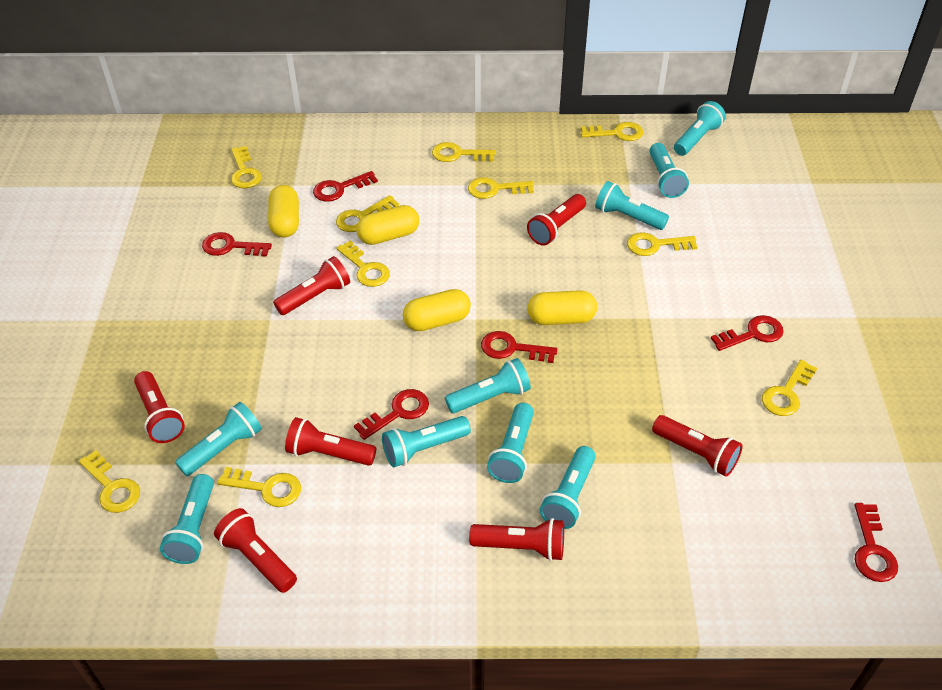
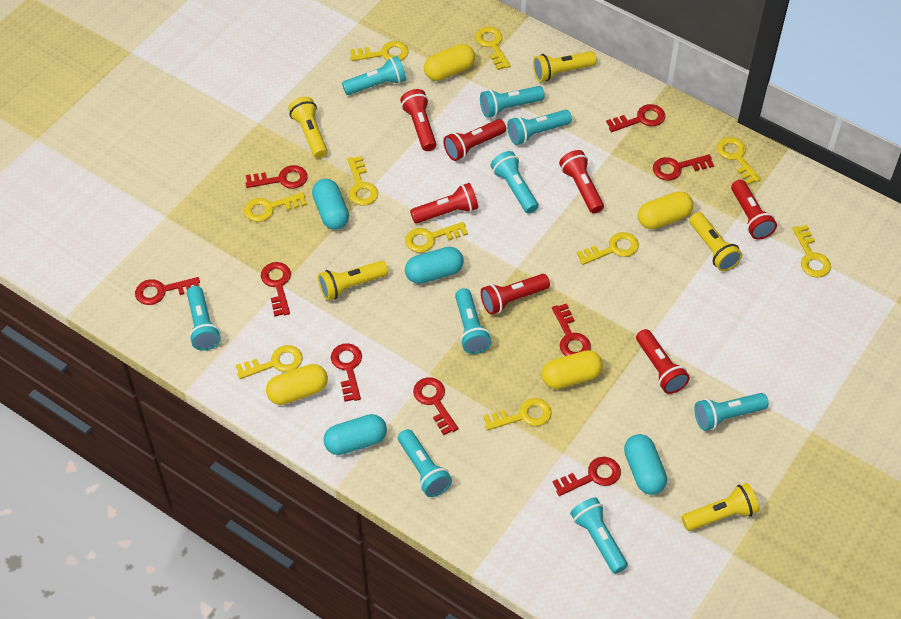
red key: [202,232,272,257] [313,171,378,202] [354,389,429,440] [481,331,557,363] [711,315,784,351] [854,503,898,582] = 6 -> [135,277,200,305] [245,165,308,189] [261,262,291,316] [331,343,362,402] [413,377,459,435] [552,303,591,356] [552,457,621,496] [606,104,665,132] [653,154,714,180] = 9
turquoise capsule: none = 0 -> [312,179,349,230] [323,414,387,455] [405,247,464,284] [624,434,667,495] = 4
yellow flashlight: none = 0 -> [288,97,327,158] [318,261,388,301] [533,51,597,82] [681,483,759,531] [689,212,742,271] = 5

